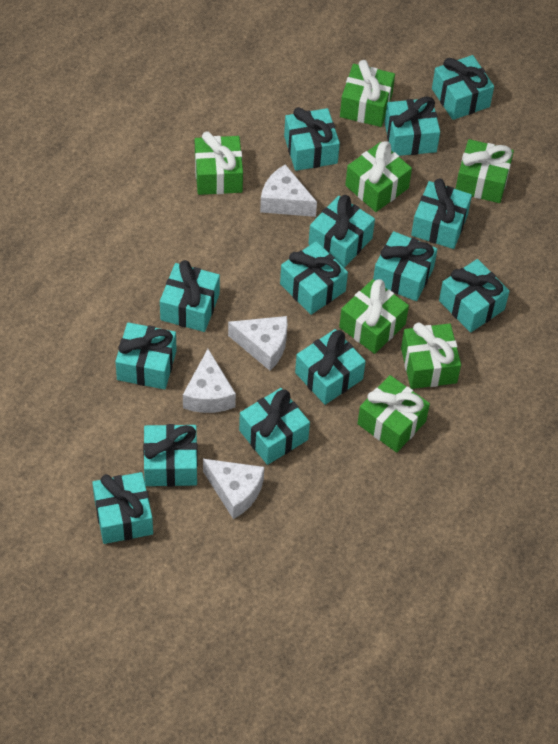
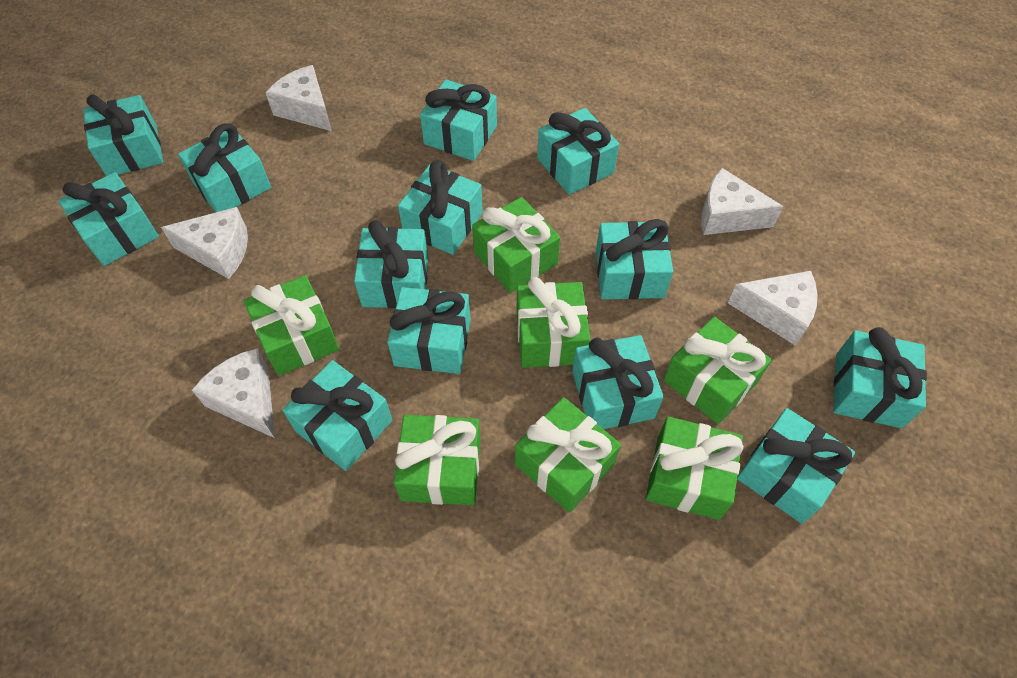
turquoise gift: [92,472,153,544] [115,322,177,389] [143,424,198,487] [160,260,220,332] [239,388,310,465] [280,241,348,315] [284,107,340,171] [295,329,366,405] [308,195,375,268] [373,231,437,301] [385,96,440,156] [411,178,472,249] [432,55,494,120] [439,259,509,332] = 14 -> [58,172,159,266] [83,94,163,176] [178,124,271,212] [283,360,392,471] [354,220,428,309] [387,287,471,374] [398,160,483,255] [420,79,497,161] [537,108,619,195] [572,335,664,429] [596,219,673,300] [737,408,855,524] [833,327,927,428] = 13
white cheese: [183,349,236,413] [203,459,264,519] [228,316,287,371] [260,164,317,217] = 4 -> [161,207,248,279] [192,348,275,438] [266,65,332,131] [701,168,783,235] [728,271,818,346] = 5

